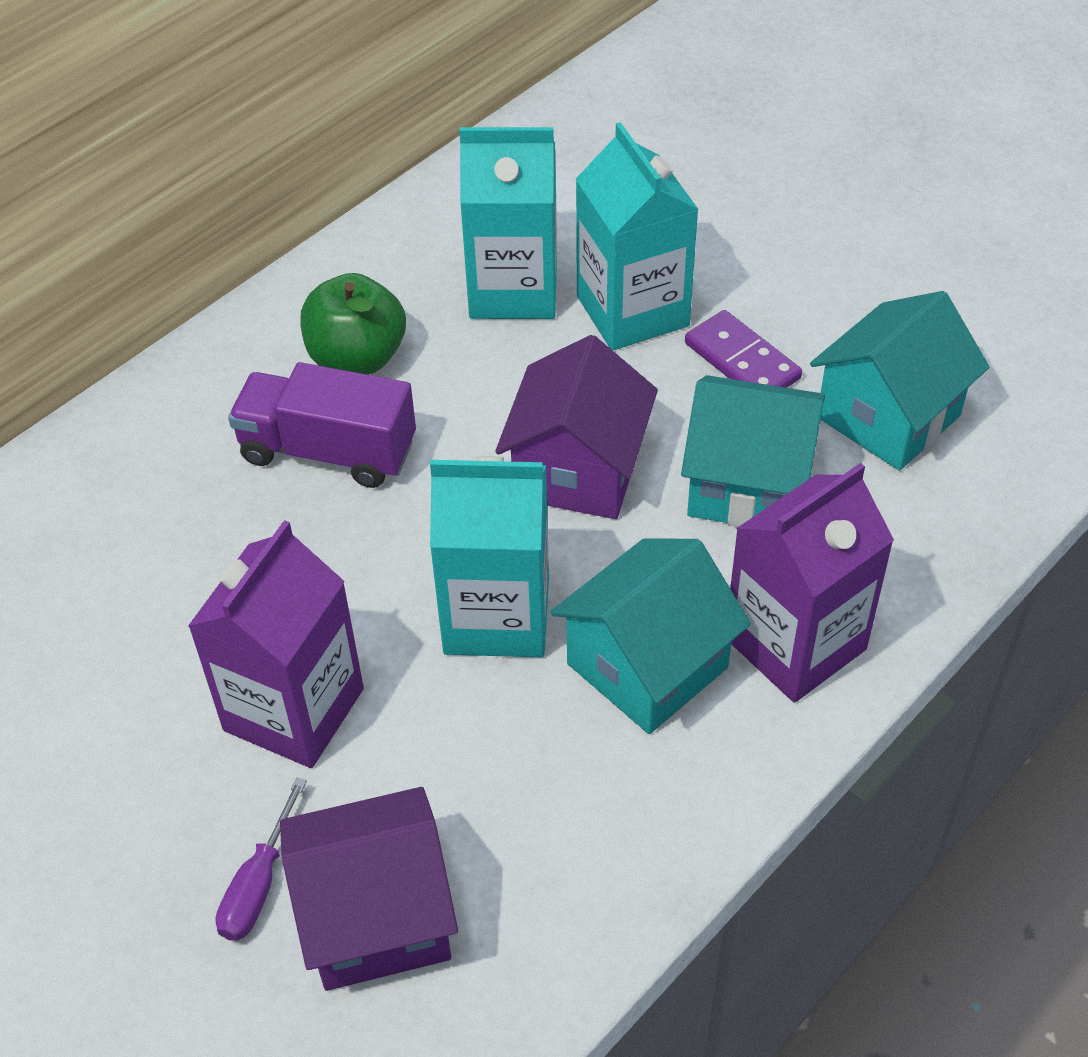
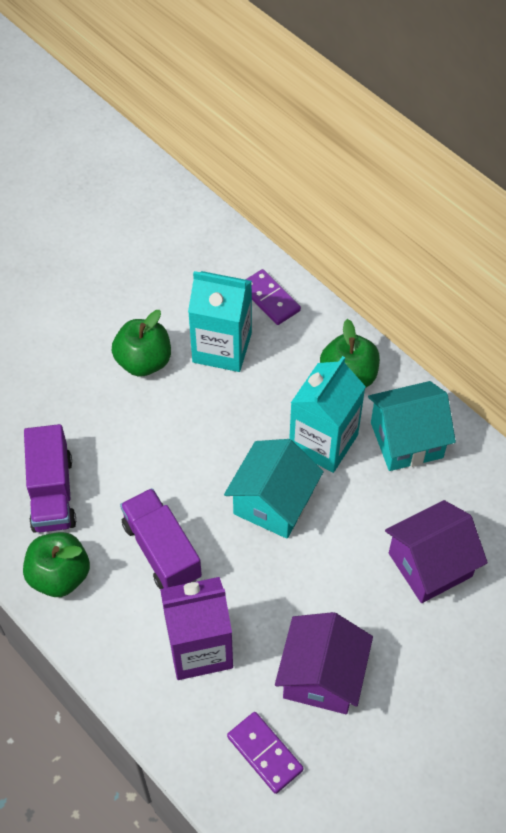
green apple: [300,273,406,375] = 1 -> [23,532,90,597] [112,310,171,377] [320,319,380,388] = 3
purple carton: [188,520,364,768] [730,463,894,703] = 2 -> [160,577,233,680] = 1
purple domino: [685,310,802,388] = 1 -> [227,712,304,794] [245,269,301,325] = 2
purple screwdriver: [215,777,307,941] = 1 -> none = 0
purple truck: [228,362,416,488] = 1 -> [24,424,76,533] [120,488,202,589] = 2
turquoise carton: [430,456,549,657] [459,127,557,319] [576,122,699,351] = 3 -> [188,271,252,372] [289,356,366,473] = 2
turquoise house: [550,538,751,734] [681,375,825,527] [810,291,990,471] = 3 -> [224,439,324,539] [368,381,456,471] = 2

